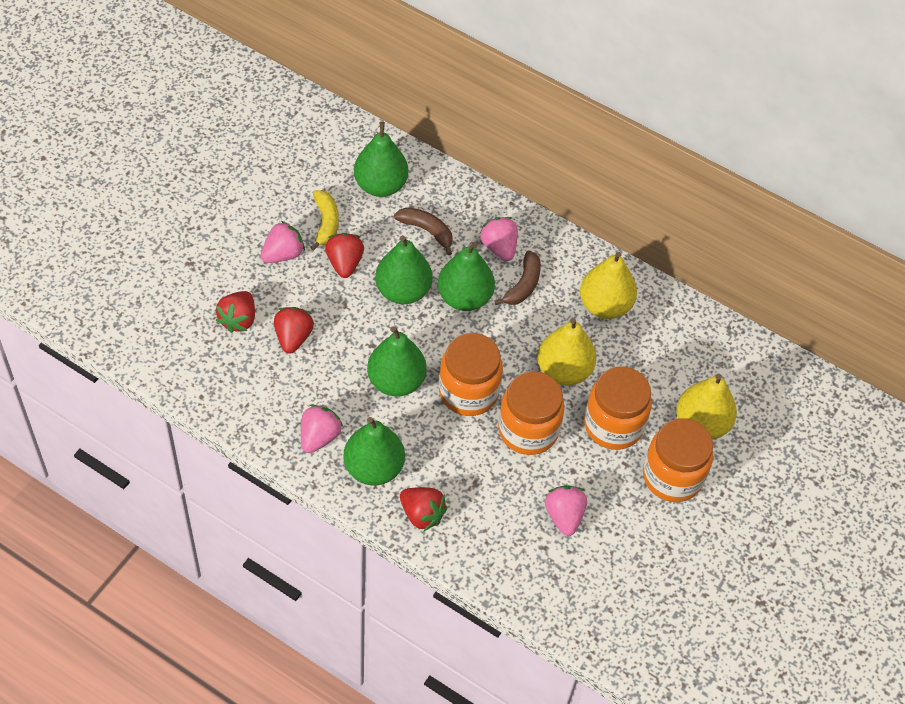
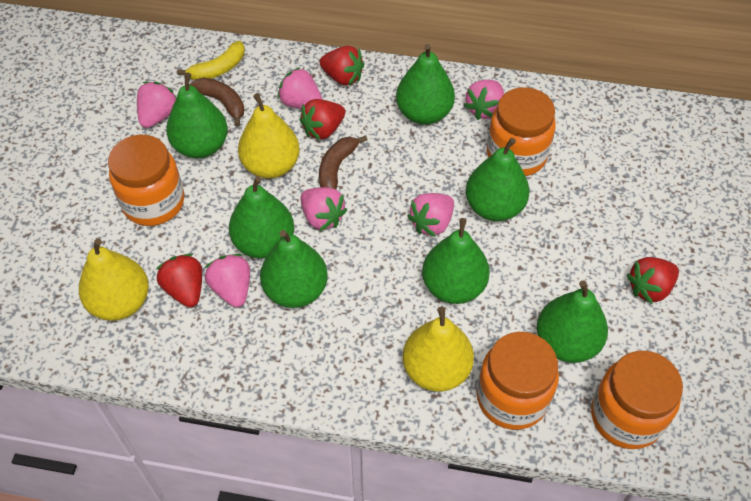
green pear: [343,417,405,485] [354,121,408,197] [367,326,427,396] [375,235,432,304] [438,242,495,311] = 5 -> [166,73,228,158] [229,176,294,258] [260,230,328,308] [396,44,455,125] [422,218,490,304] [466,138,530,221] [537,280,608,363] = 7
pink strawberry: [260,221,305,263] [301,404,343,453] [480,217,518,261] [545,485,587,536] = 4 -> [137,82,177,128] [205,254,250,307] [278,67,323,109] [300,187,347,231] [407,193,454,237] [464,80,504,120] = 6

